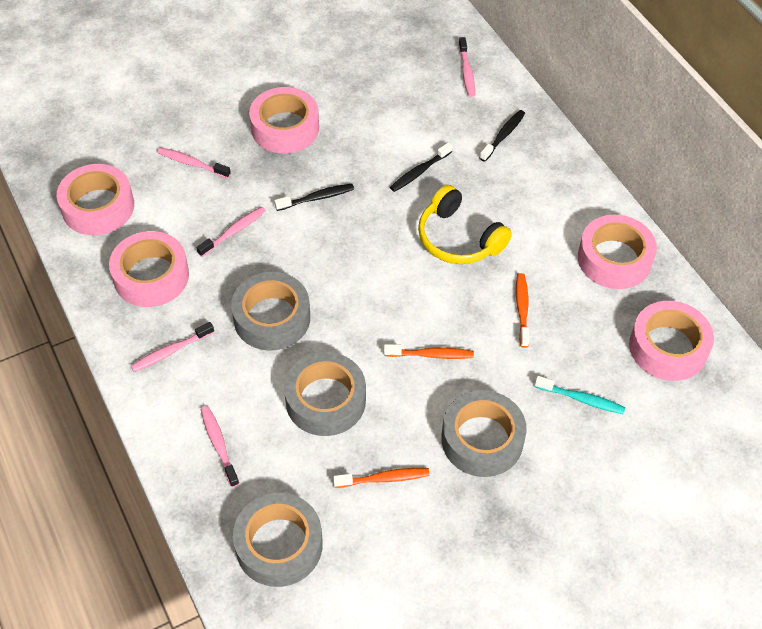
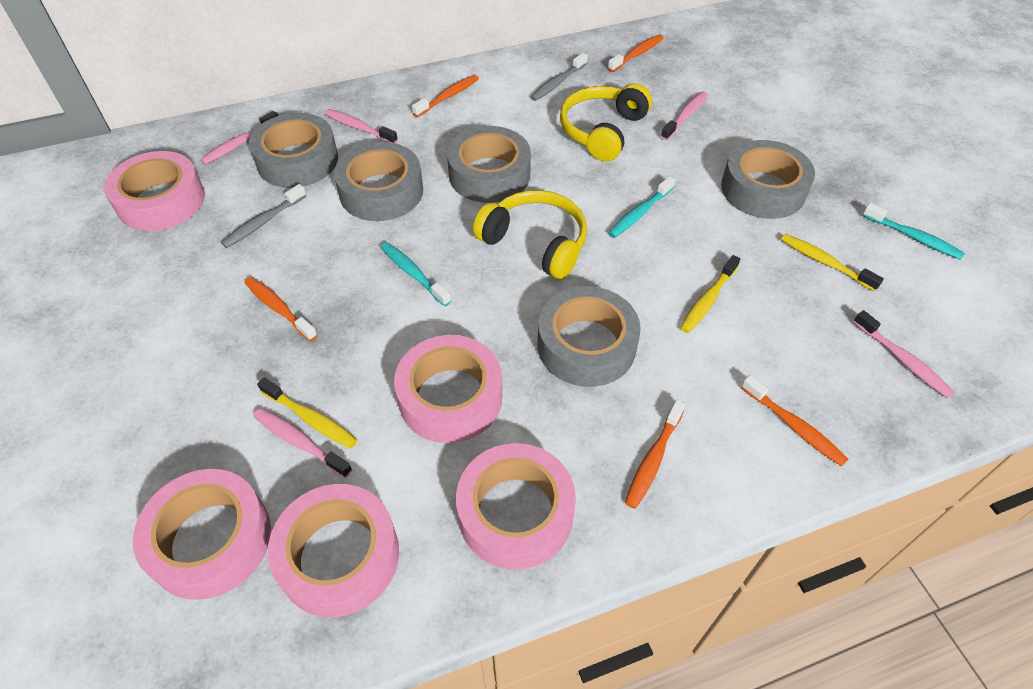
black toothbrush: [274,184,354,211] [390,142,453,192] [480,110,525,162] = 3 -> none = 0
grey tape: [231,272,310,350] [233,493,323,587] [284,352,366,436] [442,390,527,477] = 4 -> [249,113,338,188] [334,142,423,221] [447,126,531,203] [538,286,641,387] [721,140,815,219] = 5
grey toothbrush: none = 0 -> [221,184,307,248] [531,53,588,101] = 2
orange toothbrush: [333,468,430,488] [384,344,474,359] [516,273,529,348] = 3 -> [244,277,318,341] [412,75,479,117] [608,35,664,72] [625,400,685,509] [741,375,849,467] = 5
turquoise toothbrush: [535,376,625,414] = 1 -> [381,242,451,306] [608,176,675,238] [862,203,965,260] = 3
yellow headphones: [418,185,512,264] = 1 -> [473,190,587,279] [560,83,652,162] = 2
yellow toothbrush: none = 0 -> [257,378,357,448] [680,255,740,333] [781,234,884,291] = 3

